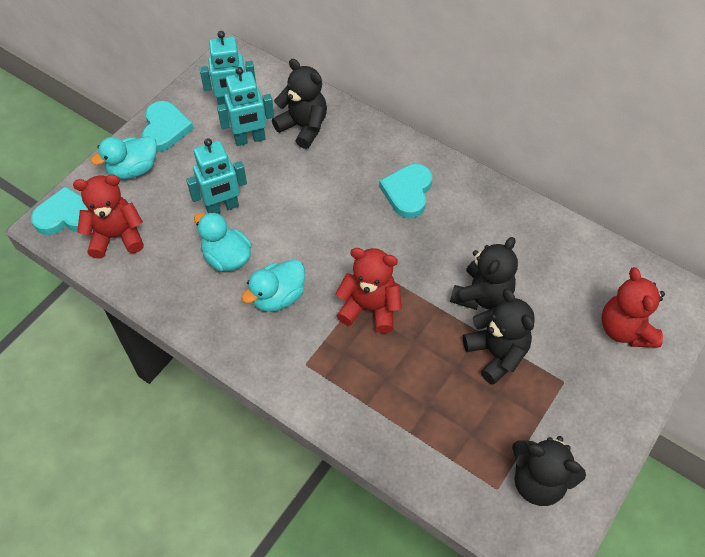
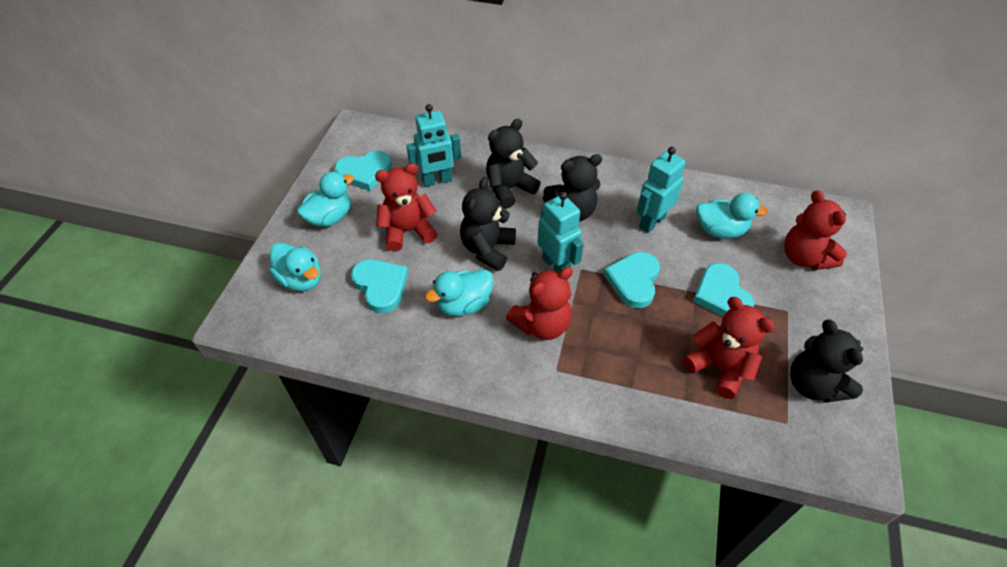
red teddy bear: [73,175,144,259] [335,248,402,333] [601,267,665,348] = 3 -> [375,163,438,252] [506,267,573,340] [683,297,775,399] [784,190,847,270] = 4
turquoise duck: [91,136,157,179] [194,212,252,272] [242,259,305,312] = 3 -> [269,243,321,291] [297,172,354,227] [425,269,493,316] [696,193,768,239] = 4
turquoise heart: [31,186,88,235] [142,101,194,152] [379,164,432,218] = 3 -> [334,150,392,191] [351,259,408,313] [604,252,660,308] [693,263,754,317] = 4

